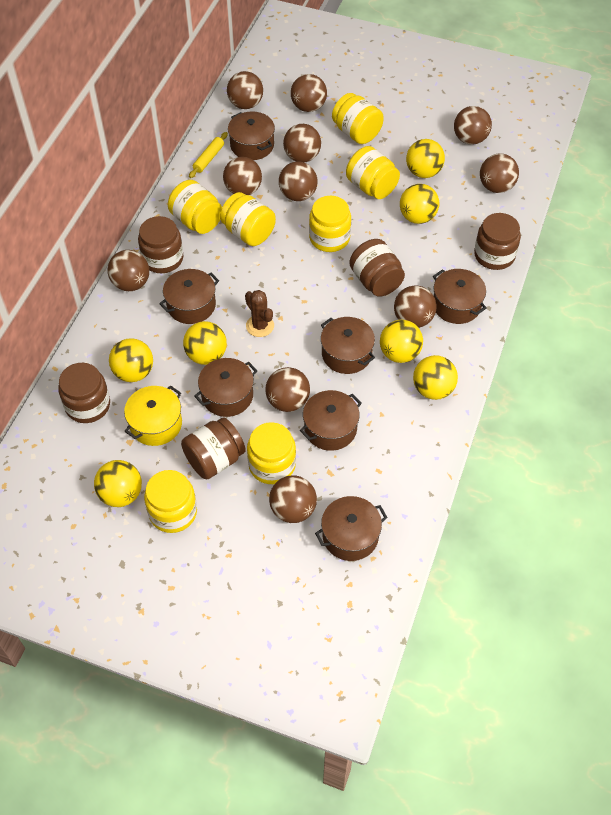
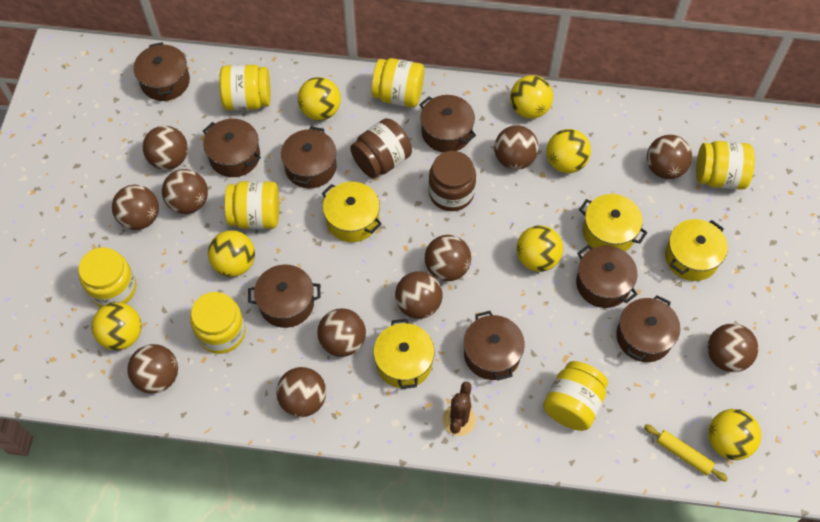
brown jar: [58,363,110,423] [138,216,183,273] [181,417,246,479] [349,239,405,297] [474,213,521,270] = 5 -> [350,118,412,178] [428,151,476,211] = 2
brown pot: [159,269,219,324] [194,358,257,417] [228,111,275,160] [300,390,362,451] [315,496,388,561] [321,317,375,374] [433,269,487,324] = 7 -> [133,42,190,101] [203,119,261,177] [248,265,321,328] [281,126,337,188] [419,95,476,153] [464,311,525,380] [576,245,638,308] [616,295,680,362] = 8
yellow pot: [124,385,182,446] = 1 -> [322,182,382,242] [373,319,435,389] [579,194,647,251] [665,219,728,281] = 4

